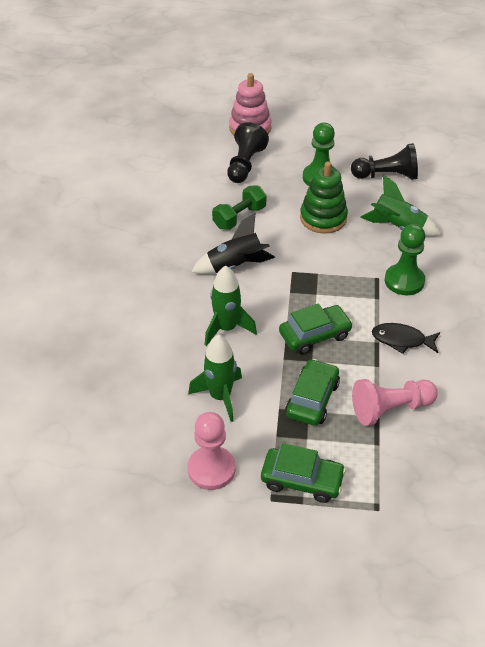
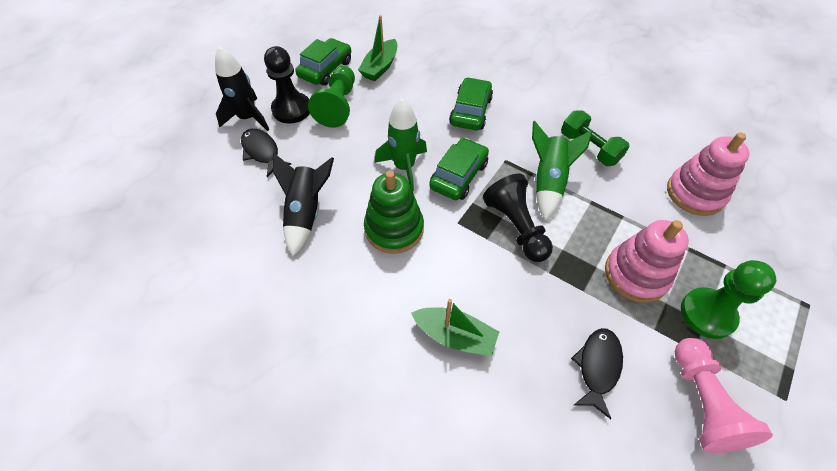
black fish: [372,323,440,354] = 1 -> [241,129,291,177] [571,328,623,419] = 2
black rocket: [191,213,275,274] = 1 -> [215,46,270,131] [273,153,334,256] = 2
green boat: none = 0 -> [358,15,397,81] [411,299,499,357] = 2
green rocket: [188,335,242,422] [205,265,257,346] [360,175,442,237] = 3 -> [375,98,427,191] [532,121,593,221] = 2
pink pawn: [188,412,235,490] [352,379,438,426] = 2 -> [675,338,773,453] = 1
pink stacking toy: [229,73,272,135] = 1 -> [605,220,689,303] [667,133,750,216] = 2

